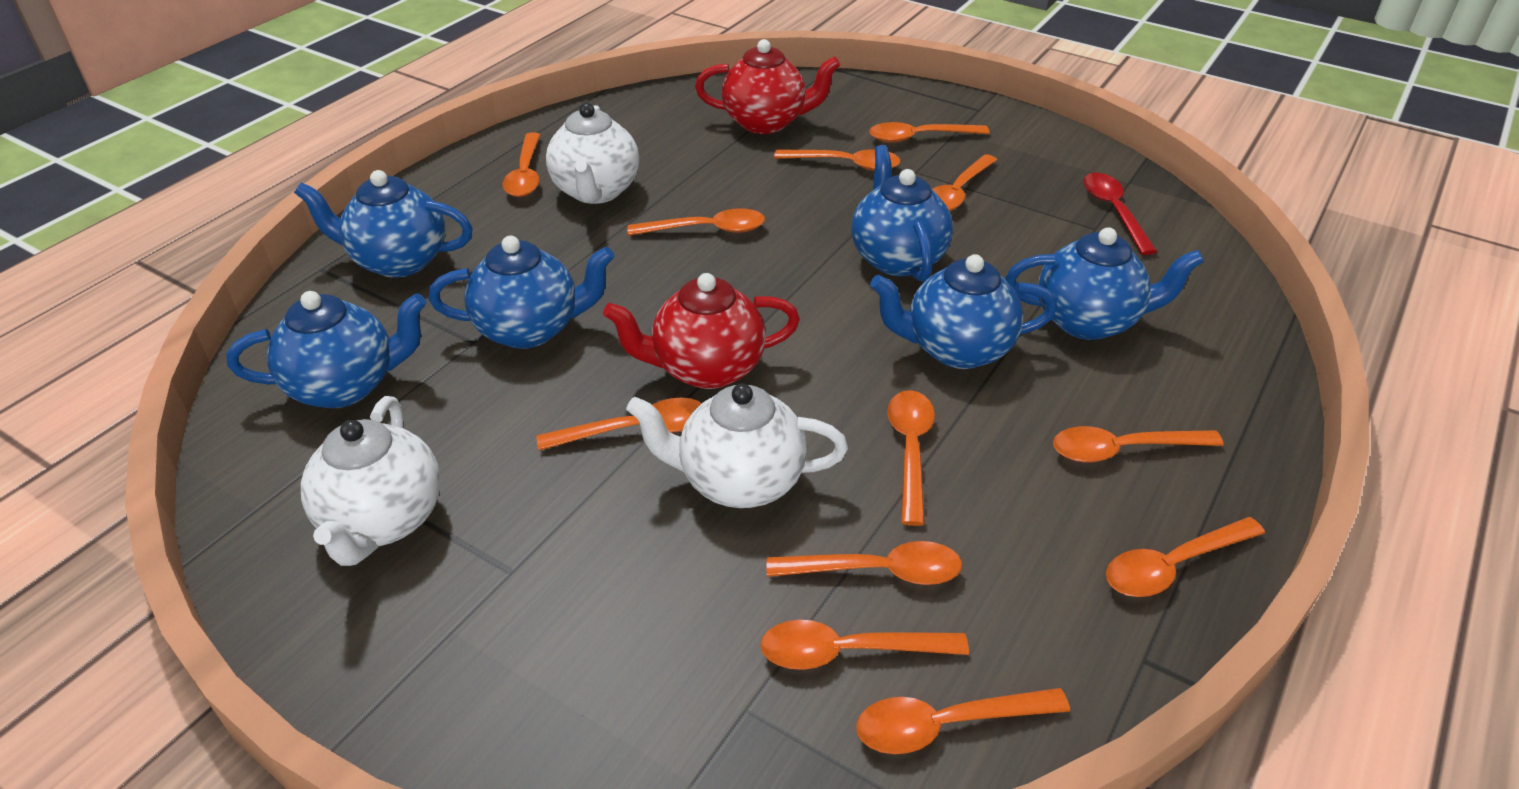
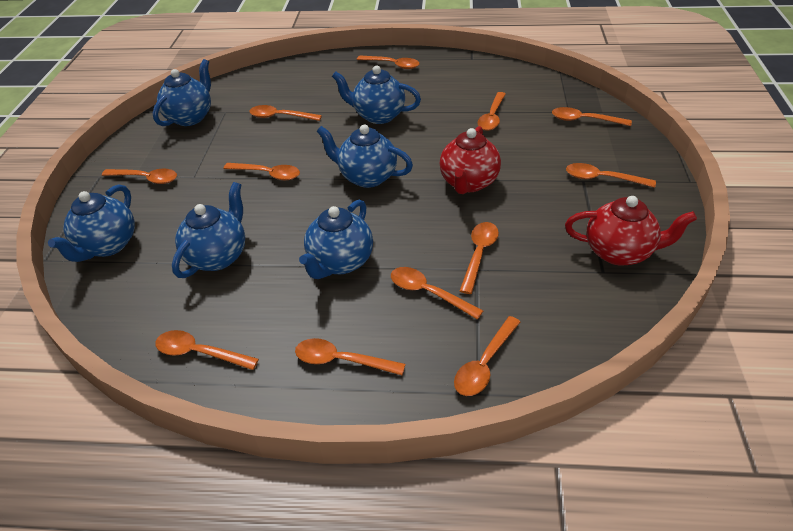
red spoon: [1083,173,1157,255] = 1 -> none = 0
white teapot: [301,396,441,566] [546,103,639,204] [626,383,848,508] = 3 -> none = 0

